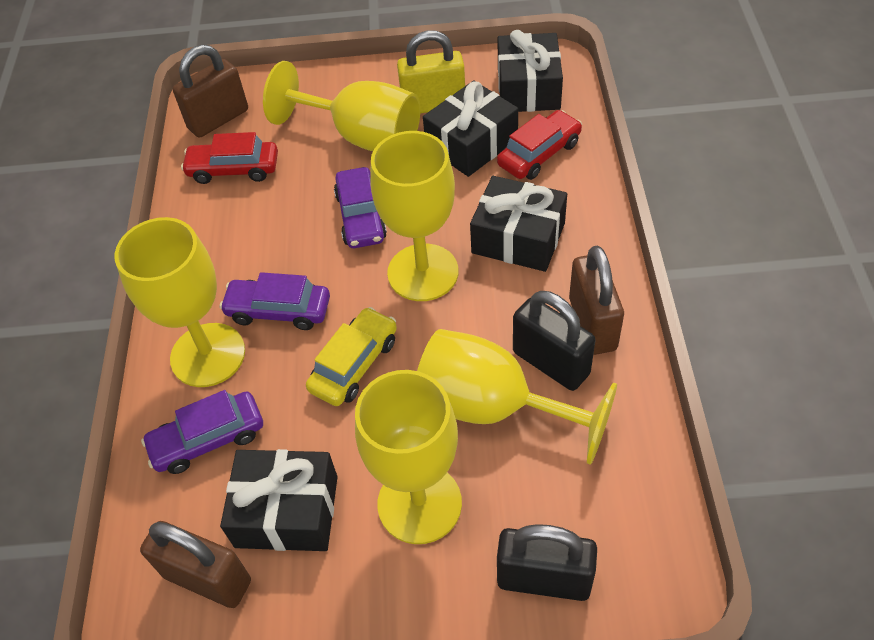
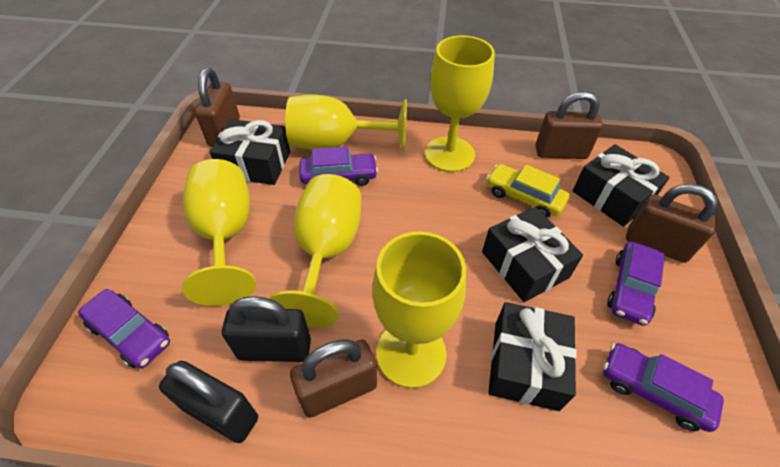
brown padlock: [140,521,251,608] [173,45,248,138] [569,246,624,355] = 3 -> [195,68,240,147] [290,339,377,418] [535,91,603,159] [626,184,718,263] = 4
purple car: [141,390,263,474] [220,272,330,330] [334,167,387,248] = 3 -> [78,289,170,368] [299,146,378,186] [603,343,724,432] [607,242,665,326] = 4
red car: [181,132,278,184] [497,110,582,180] = 2 -> none = 0
yellow padlock: [397,30,465,113] = 1 -> none = 0

